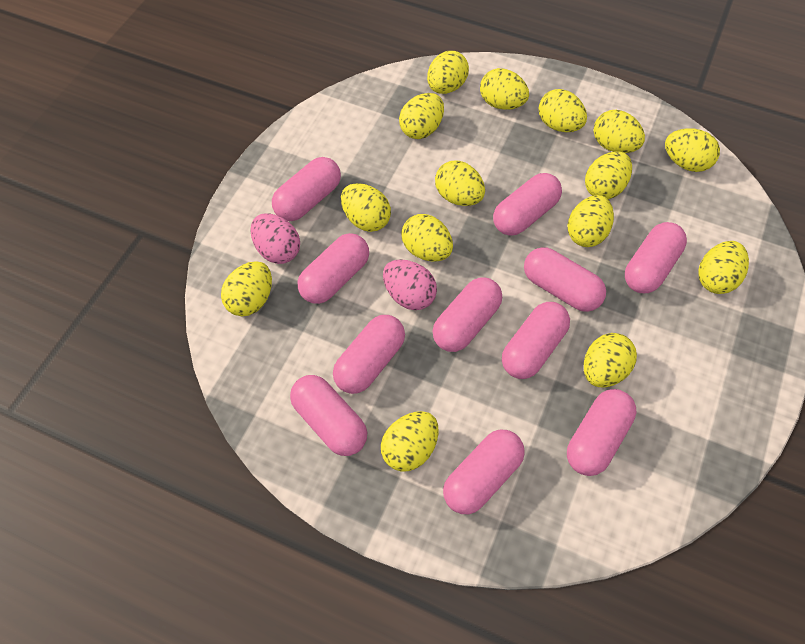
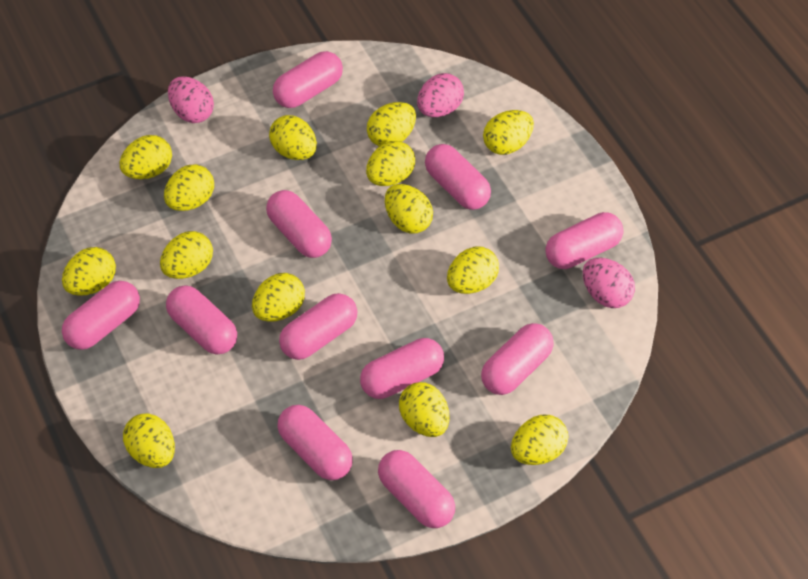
pink egg: [250,213,300,264] [383,259,437,310] = 2 -> [168,76,214,123] [417,73,464,117] [583,258,635,308] = 3
yellow egg: [221,261,272,316] [341,183,391,232] [381,411,439,472] [399,93,444,139] [402,214,453,261] [427,51,469,94] [435,161,485,206] [480,68,529,110] [539,89,587,132] [567,195,614,247] [584,333,637,387] [585,151,632,199] [593,110,645,153] [665,128,720,172] [698,241,749,294] = 15 -> [62,247,116,296] [120,135,172,179] [123,413,175,468] [160,231,213,279] [164,164,214,211] [252,273,305,322] [269,115,317,160] [366,141,415,186] [367,102,416,147] [385,184,433,234] [399,382,449,437] [447,247,499,294] [483,110,534,155] [511,415,568,465] = 14

